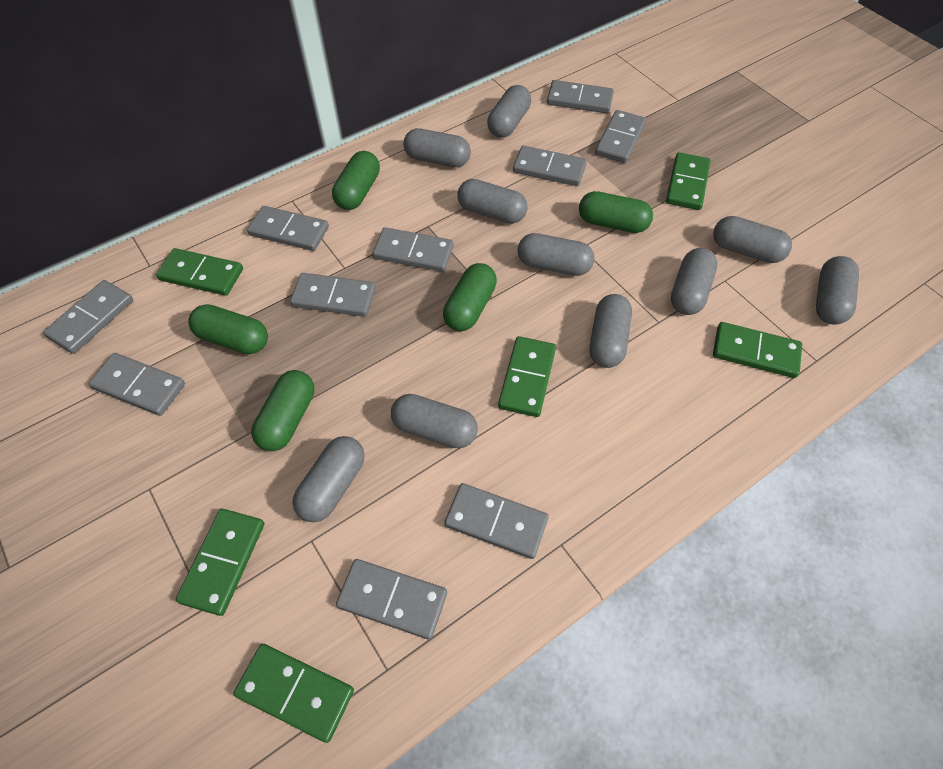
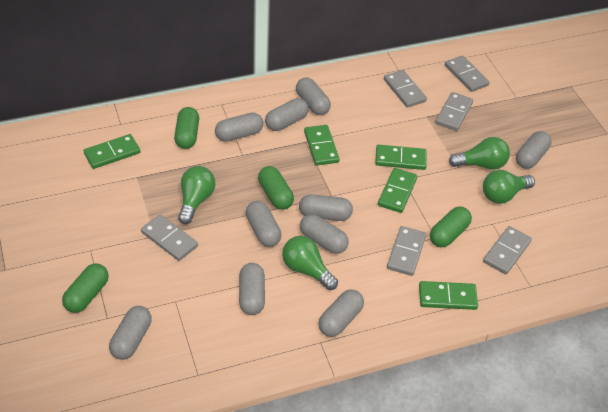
green capsule: [188,304,268,354] [251,370,314,451] [332,151,380,210] [443,263,497,331] [579,191,653,233] = 5 -> [62,264,109,313] [174,107,199,149] [258,166,294,210] [430,206,472,247] = 4
green domino: [156,248,243,296] [176,509,264,616] [233,644,354,743] [498,336,556,417] [666,152,711,210] [713,322,802,378] = 6 -> [83,134,140,169] [304,125,340,166] [375,145,427,170] [378,168,417,213] [419,281,478,310] = 5
green light bulb: none = 0 -> [178,166,215,224] [282,236,338,290] [449,137,510,170] [483,170,535,204] = 4
grey domino: [43,280,133,354] [88,353,185,416] [247,206,329,251] [290,273,376,317] [336,559,447,640] [373,227,454,272] [444,483,549,559] [513,146,587,186] [547,80,614,113] [595,110,646,163] = 10 -> [141,214,198,261] [384,70,427,108] [387,226,426,276] [435,92,473,131] [445,55,490,92] [483,226,532,274] = 6

